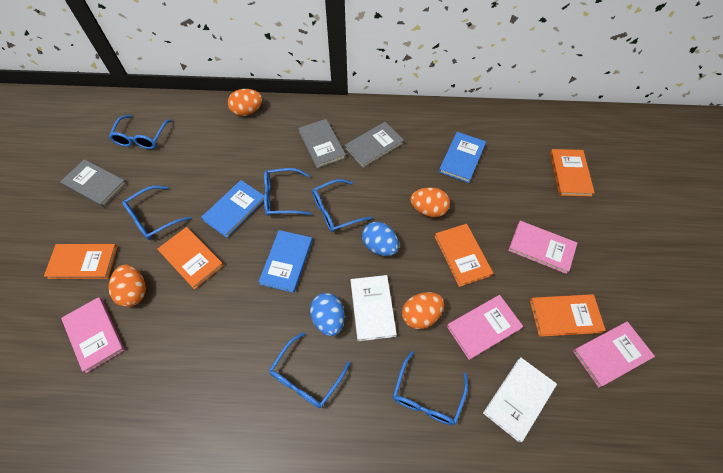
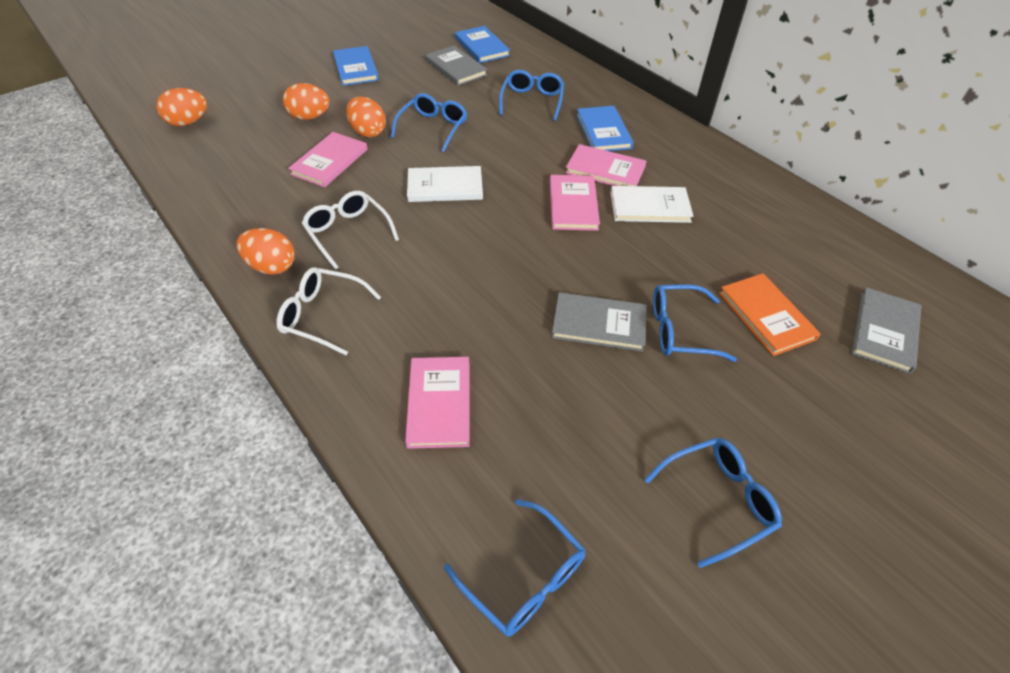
blue egg: [310,293,345,336] [362,222,399,256] = 2 -> none = 0
blue glasses: [109,115,172,149] [122,186,191,240] [264,168,312,216] [269,332,350,408] [312,179,373,232] [393,351,468,425] = 6 -> [391,93,467,152] [444,499,585,637] [499,70,564,121] [644,438,782,568] [653,285,737,362] = 5
orange book: [44,244,118,279] [157,227,224,290] [434,224,493,287] [530,294,606,337] [550,149,595,197] = 5 -> [719,273,821,356] = 1
white glasses: none = 0 -> [276,267,381,355] [302,191,399,270] = 2

